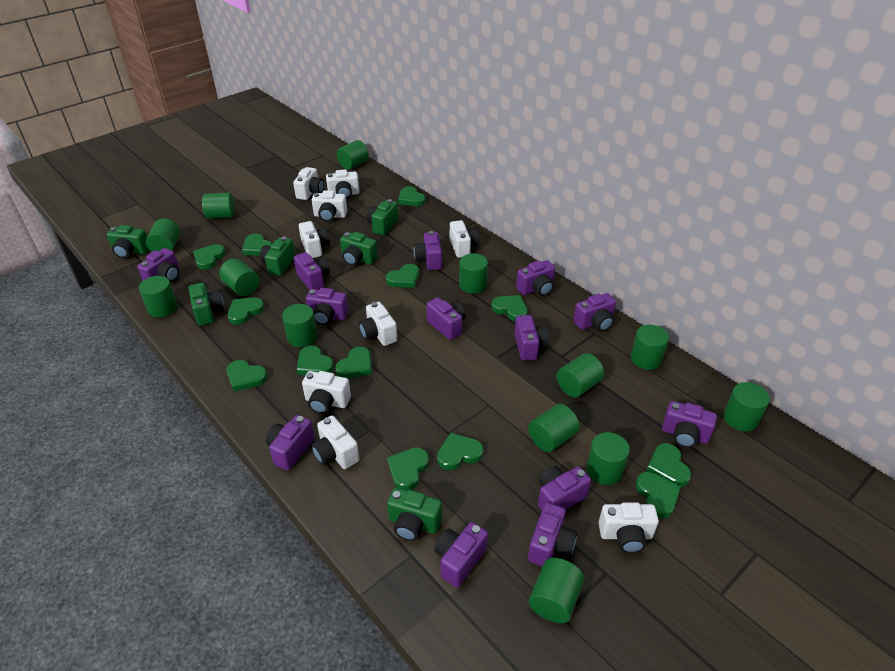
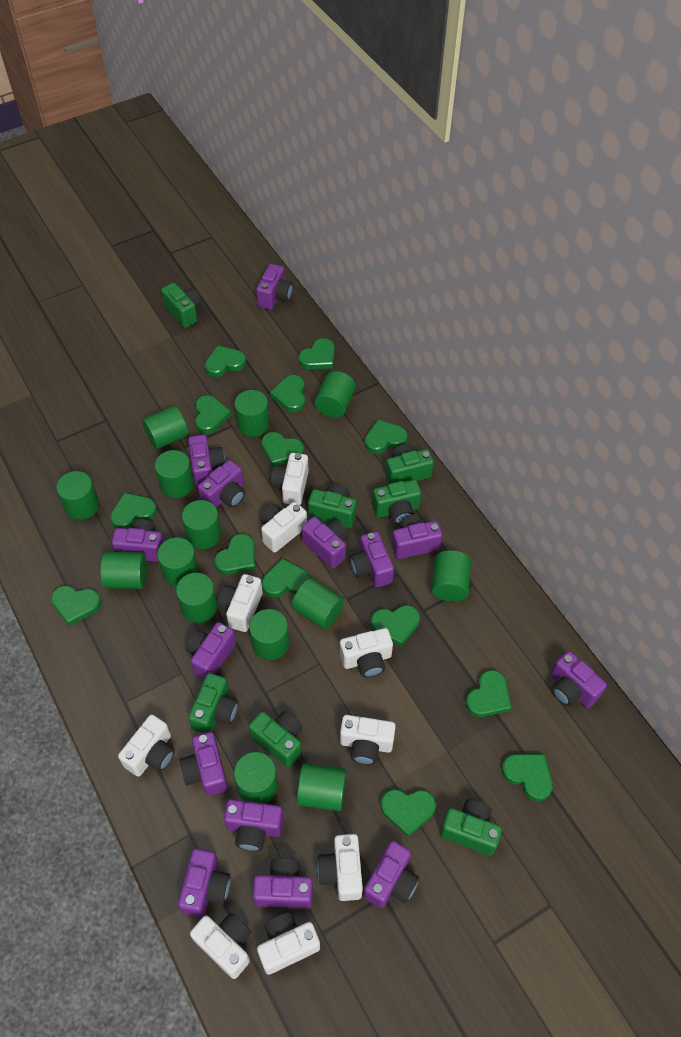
green camera: [107,225,149,258] [189,283,224,326] [260,236,295,276] [340,232,378,266] [366,199,398,235] [387,488,442,541] = 6 -> [161,283,202,328] [188,673,239,734] [249,711,303,768] [308,484,357,528] [372,480,421,525] [386,444,434,484] [440,799,502,856] = 7
green cylinder: [139,276,177,317] [146,219,180,252] [202,192,235,219] [219,258,259,296] [282,304,317,347] [337,140,369,170] [459,254,488,294] [528,404,580,452] [529,558,584,623] [557,353,604,398] [586,432,630,485] [631,325,669,370] [724,382,770,432] = 13 -> [56,471,99,520] [100,552,147,589] [142,405,189,449] [155,450,194,498] [157,537,198,587] [176,573,217,623] [182,500,221,549] [234,390,270,437] [234,752,278,804] [249,609,289,660] [291,578,344,629] [297,763,346,811] [315,371,356,418] [432,550,471,602] = 14
green heart: [193,244,225,270] [226,360,268,391] [228,297,265,325] [242,233,272,256] [297,346,334,375] [335,347,372,379] [386,264,419,288] [387,448,429,491] [398,186,425,206] [437,433,484,471] [491,295,528,321] [636,472,681,518] [646,443,691,487] = 13 -> [51,585,101,626] [110,493,157,529] [195,395,231,434] [205,345,246,377] [214,534,255,574] [261,432,304,467] [262,558,310,597] [270,375,305,412] [298,338,335,370] [365,419,408,454] [371,605,420,646] [380,789,436,837] [466,670,511,717] [502,754,553,801] = 14
purple camera: [137,248,179,282] [266,415,315,470] [294,252,330,290] [306,288,349,325] [414,231,442,270] [426,297,466,340] [434,522,488,587] [514,315,549,360] [516,260,555,296] [528,503,577,567] [538,466,591,510] [573,293,616,331] [662,401,717,448] = 13 -> [112,519,164,562] [178,848,231,917] [180,732,228,796] [185,622,236,679] [188,435,226,487] [198,460,245,508] [224,799,284,851] [253,858,313,909] [256,264,293,310] [301,517,349,568] [350,531,394,587] [363,841,419,908] [392,514,443,559] [551,651,607,708] = 14

